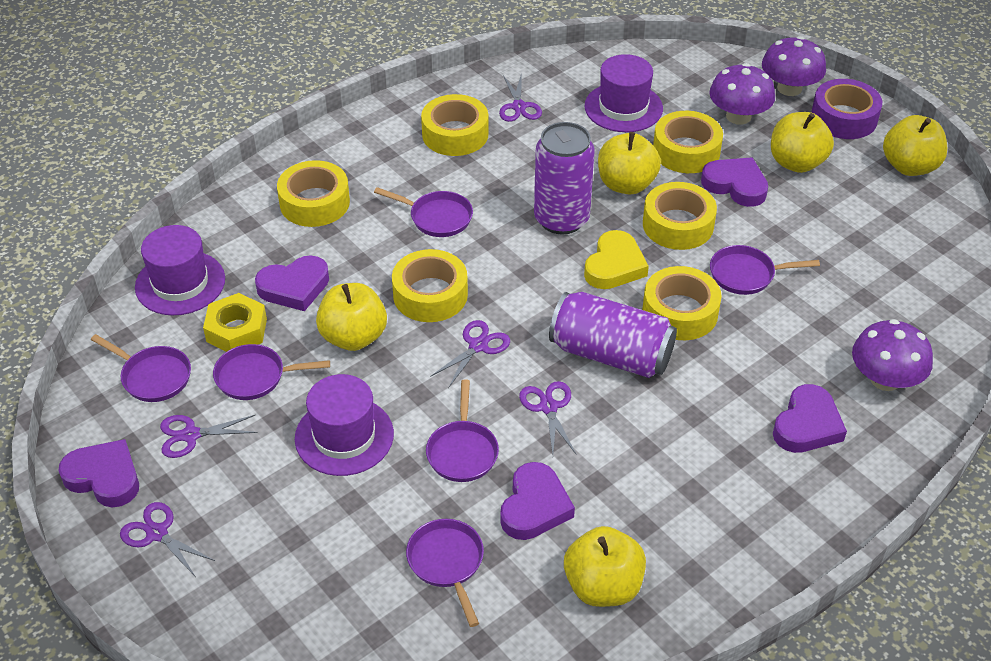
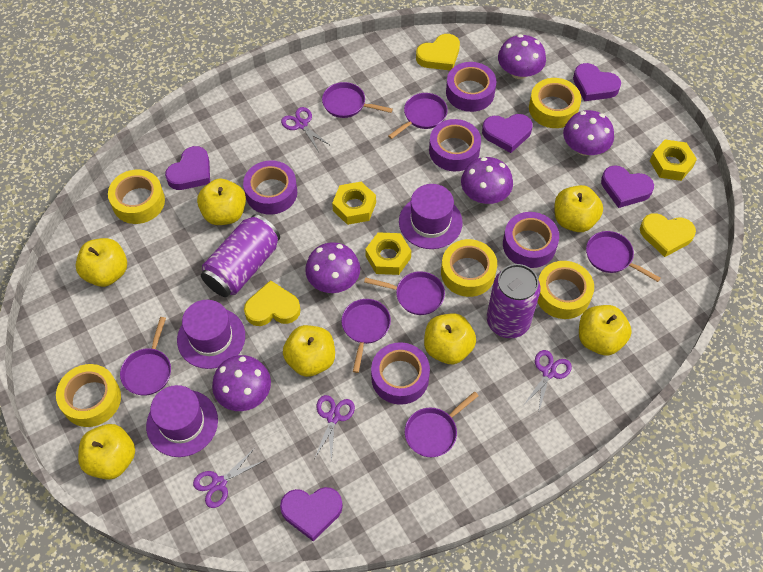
purple mushroom: [709,63,775,125] [762,36,826,96] [852,319,933,391] = 3 -> [212,355,271,411] [305,242,360,293] [461,157,513,204] [498,34,546,79] [563,110,614,156] = 5
purple pan: [91,334,191,402] [213,344,330,400] [374,187,473,237] [406,519,484,627] [426,379,499,482] [710,245,820,295] = 6 -> [120,317,171,396] [322,82,393,118] [341,299,391,373] [364,271,445,315] [388,93,448,139] [405,391,479,457] [586,231,661,282] = 7
purple scissors: [120,502,215,576] [160,415,258,458] [430,320,510,388] [499,75,542,122] [519,381,576,455] = 5 -> [193,449,264,508] [281,107,331,152] [314,395,355,463] [523,350,572,414] = 4
purple tape: [811,79,882,139] = 1 -> [243,160,297,215] [371,342,430,405] [429,119,481,171] [446,62,496,112] [503,212,559,268] = 5
yellow apple: [316,283,387,351] [564,526,646,607] [598,132,661,194] [771,112,834,173] [883,115,947,176] = 5 -> [76,238,127,287] [78,424,135,480] [197,179,246,225] [283,325,335,377] [424,313,476,364] [554,185,603,232] [579,305,632,356] = 7
yellow heart: [584,230,649,289] = 1 -> [244,280,301,326] [416,34,460,70] [640,213,696,257] = 3
yellow nut: [203,293,267,352] = 1 -> [332,182,376,225] [365,232,411,275] [650,140,697,181] = 3
yellow tape: [277,160,350,227] [392,249,468,322] [421,94,488,156] [642,266,722,340] [643,182,717,250] [653,111,723,173] = 6 -> [56,364,121,427] [108,169,165,224] [441,239,497,297] [529,78,581,128] [538,261,594,319] = 5

